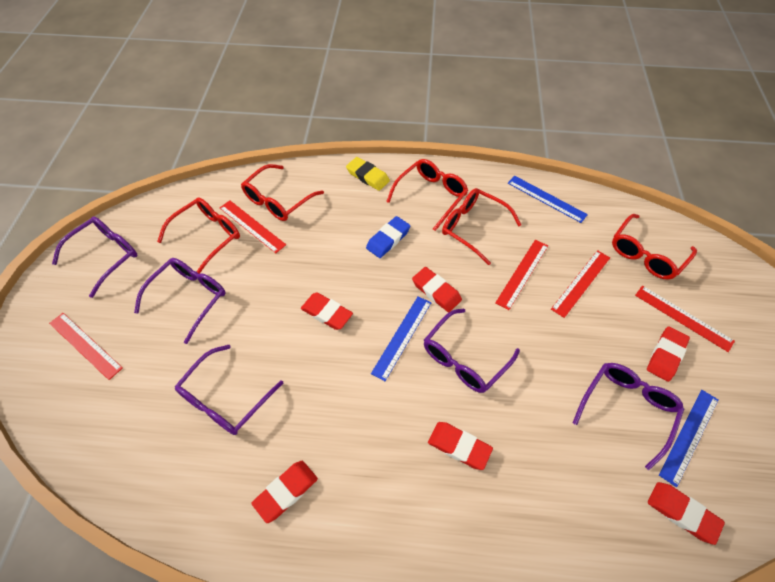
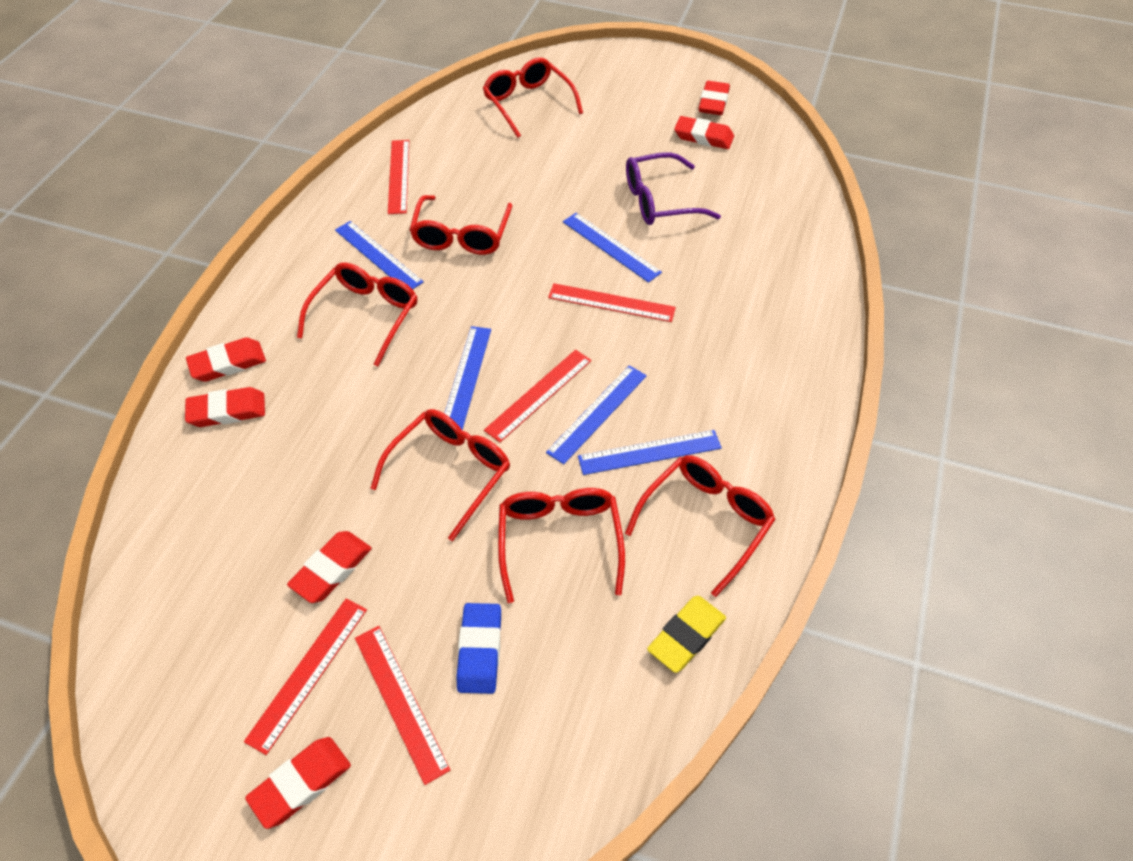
blue ruler: [371,296,431,381] [508,176,588,223] [659,390,718,487] = 3 -> [335,221,424,289] [444,326,491,430] [546,365,647,464] [563,213,662,283] [578,430,722,475] = 5
purple glasses: [52,216,137,298] [134,258,226,344] [175,345,283,435] [424,308,520,393] [573,363,684,470] = 5 -> [626,152,721,225] = 1
red glasses: [157,198,240,274] [241,164,324,221] [386,159,468,231] [442,188,522,265] [612,214,697,280] = 5 -> [297,262,417,366] [370,409,510,541] [410,195,513,255] [483,57,583,138] [498,488,625,603] [625,455,776,597] = 6

